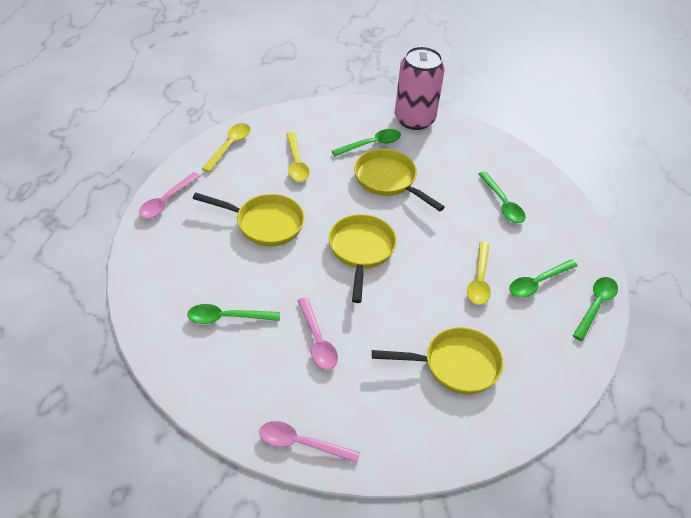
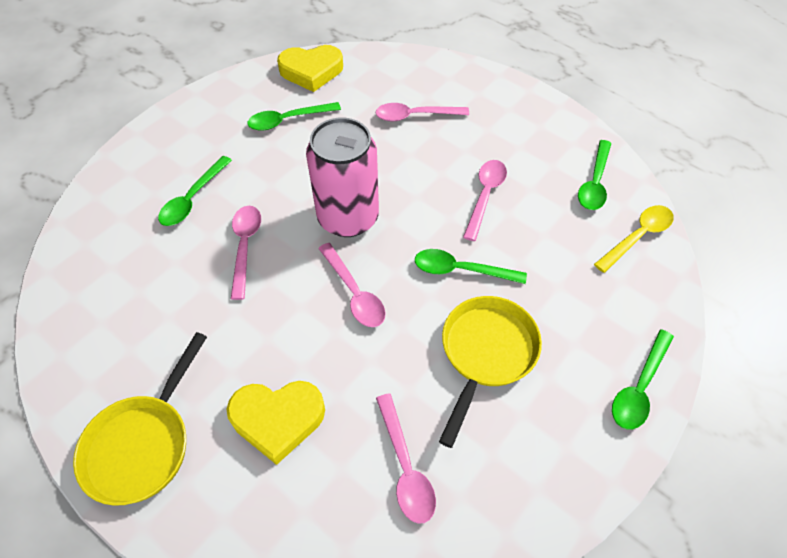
pink spoon: [139,172,200,218] [259,421,360,463] [297,297,338,370] = 3 -> [231,206,261,300] [318,243,386,327] [375,103,469,121] [376,393,436,524] [463,160,507,241] = 5
yellow heart: none = 0 -> [227,381,325,465] [277,45,343,92] = 2
yellow pan: [193,193,304,246] [329,214,397,303] [354,149,445,212] [372,327,504,395] = 4 -> [73,332,207,506] [439,296,542,448] = 2
yellow spoon: [202,123,250,172] [287,132,310,182] [467,242,491,305] = 3 -> [594,205,674,273] = 1

